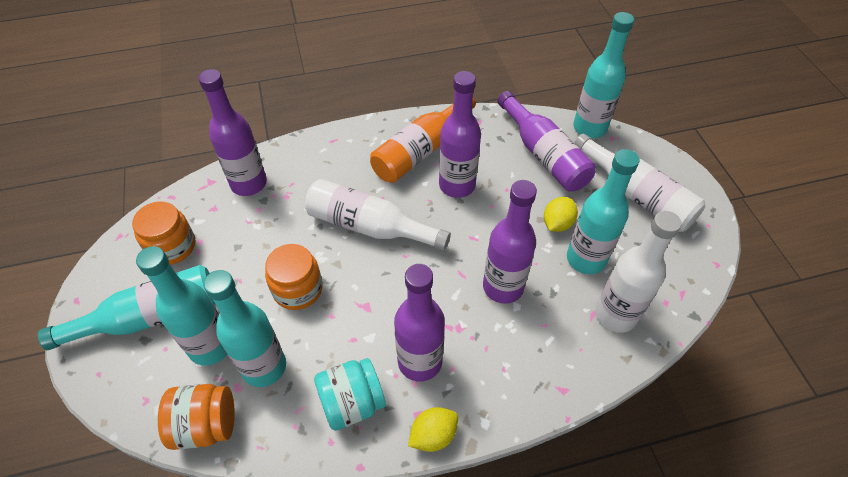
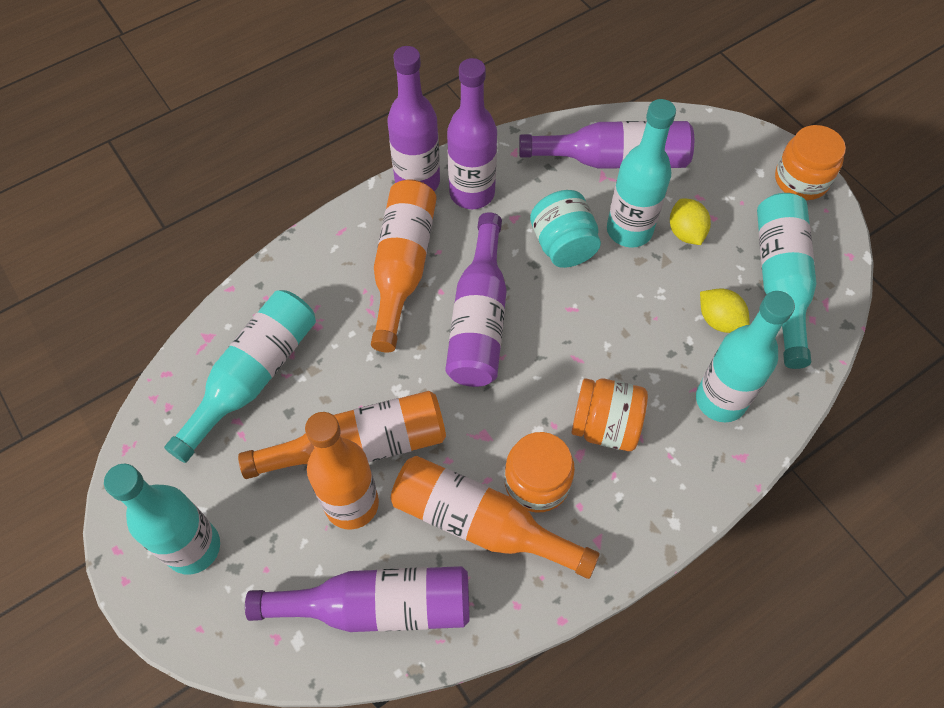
orange bottle: [370,97,476,183] = 1 -> [238,391,446,479] [305,412,379,530] [371,179,437,353] [391,456,600,579] = 4
white bottle: [305,179,451,251] [574,134,705,232] [595,211,682,333] = 3 -> none = 0

